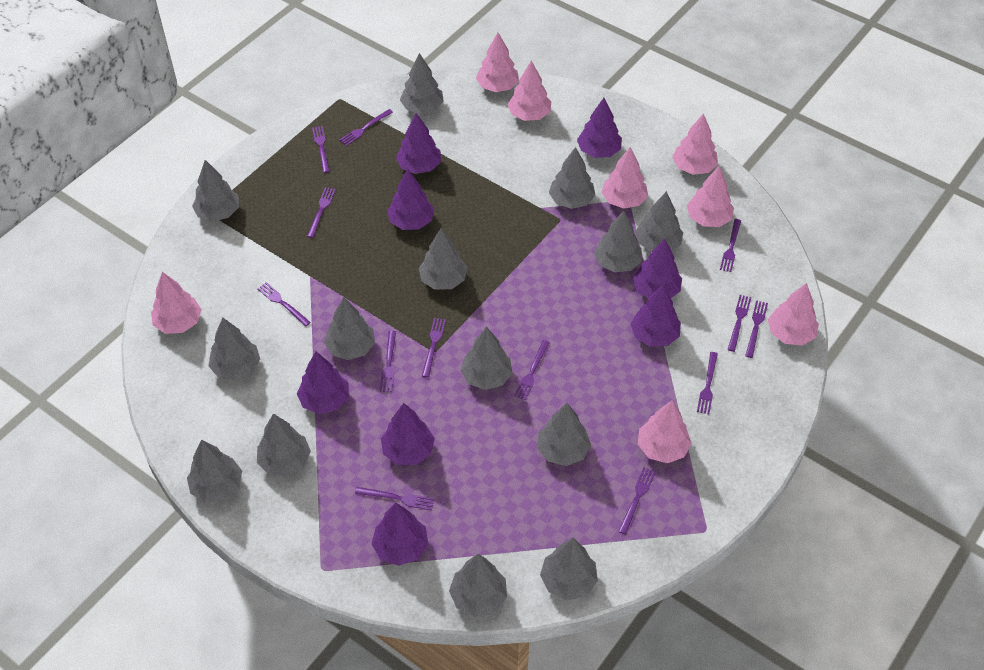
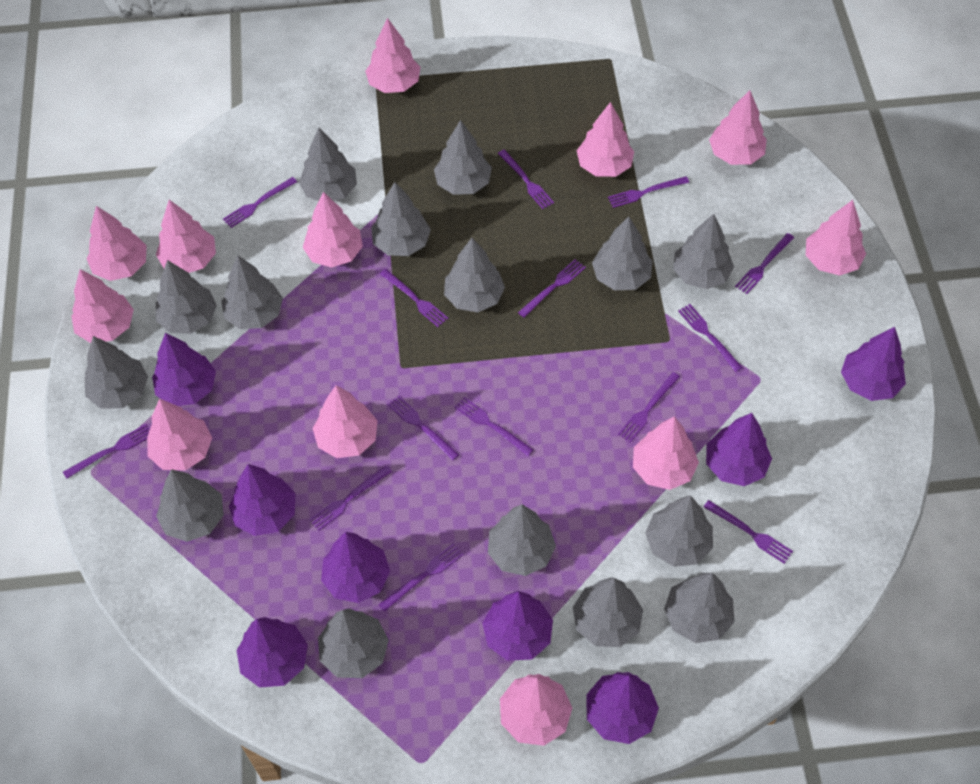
grey tree: [187,440,242,503] [192,160,239,222] [209,318,260,380] [257,413,311,476] [324,297,375,360] [400,53,444,114] [419,228,467,290] [449,554,507,617] [461,327,512,390] [537,403,591,466] [540,538,598,600] [549,147,596,209] [594,211,642,272] [635,191,683,252] = 14 -> [85,336,148,409] [156,260,217,334] [156,469,224,542] [221,256,283,329] [299,128,357,201] [318,608,389,678] [371,182,431,256] [434,120,492,195] [444,238,505,312] [488,504,556,576] [573,577,643,647] [592,216,653,290] [645,495,713,567] [664,573,735,643] [673,214,734,289] = 15
pink tree: [151,272,202,334] [476,33,519,92] [508,61,551,121] [602,147,648,209] [638,400,692,463] [672,113,718,175] [687,166,734,227] [768,283,819,345] = 8 -> [71,269,134,343] [86,206,147,281] [147,398,212,471] [156,200,216,273] [303,192,363,268] [313,385,378,458] [365,18,420,93] [500,674,572,746] [577,102,634,177] [633,417,699,490] [709,90,767,165] [806,200,866,276] = 12
purple fork: [257,282,311,327] [307,187,336,238] [312,126,330,173] [340,109,393,146] [355,487,435,510] [380,331,396,392] [422,318,446,378] [514,340,550,400] [618,467,656,535] [697,352,718,414] [720,219,741,272] [727,295,752,352] [745,300,768,358] = 13 -> [63,424,150,479] [223,177,297,228] [309,465,392,531] [378,543,464,612] [380,269,448,327] [387,395,459,461] [454,397,534,456] [498,150,554,209] [518,259,586,318] [608,176,689,208] [618,372,680,443] [678,304,743,372] [704,500,793,564] [735,233,794,294] = 14

